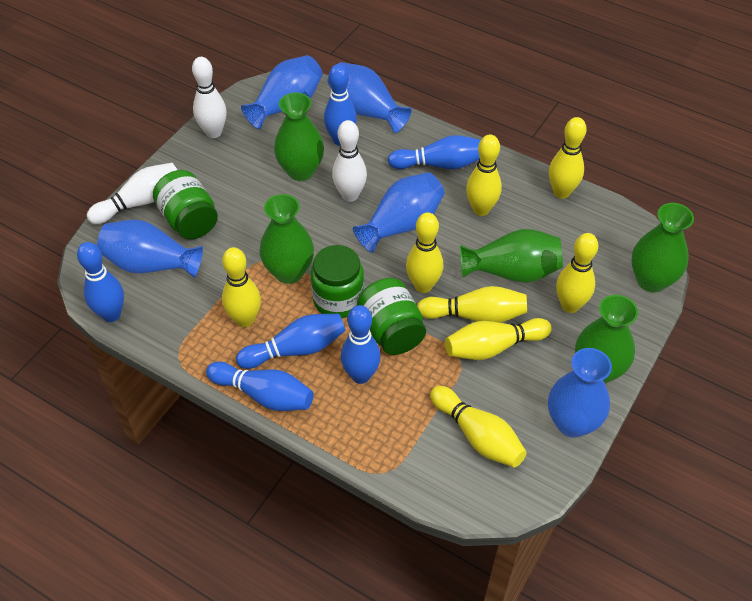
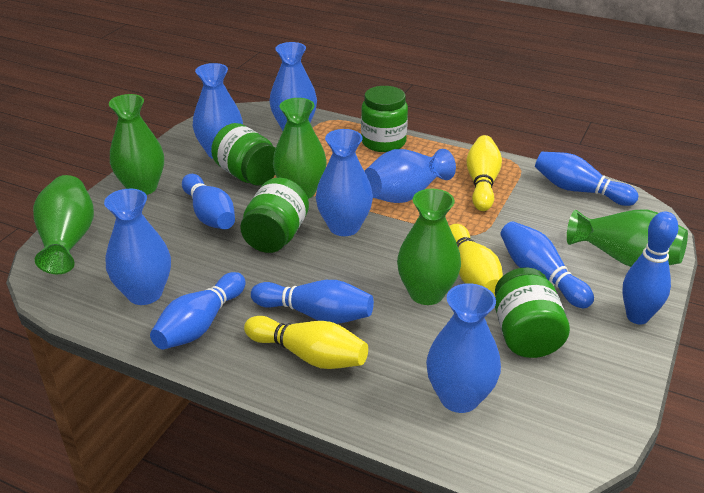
blue vase: [97,220,203,278] [241,55,323,129] [327,62,412,133] [353,172,445,253] [548,348,612,438] = 5 -> [104,189,171,305] [193,63,243,159] [269,42,317,131] [316,129,373,236] [365,149,456,203] [426,283,501,413] = 6
green jar: [153,170,218,239] [311,245,364,318] [357,278,426,355] = 3 -> [211,123,276,186] [240,178,309,253] [361,86,408,152] [495,267,570,358] = 4
white bowling pin: [87,163,177,224] [192,57,227,138] [332,120,367,202] = 3 -> none = 0
yellow bowling pin: [222,247,261,327] [406,212,443,293] [417,286,527,323] [430,386,527,468] [445,318,552,360] [466,135,502,216] [549,117,587,199] [556,233,598,313] = 8 -> [244,316,368,369] [449,224,503,296] [466,135,502,211] = 3

